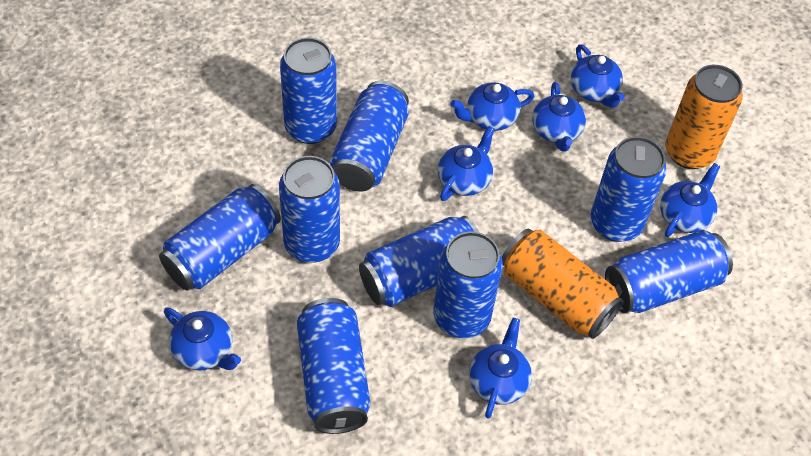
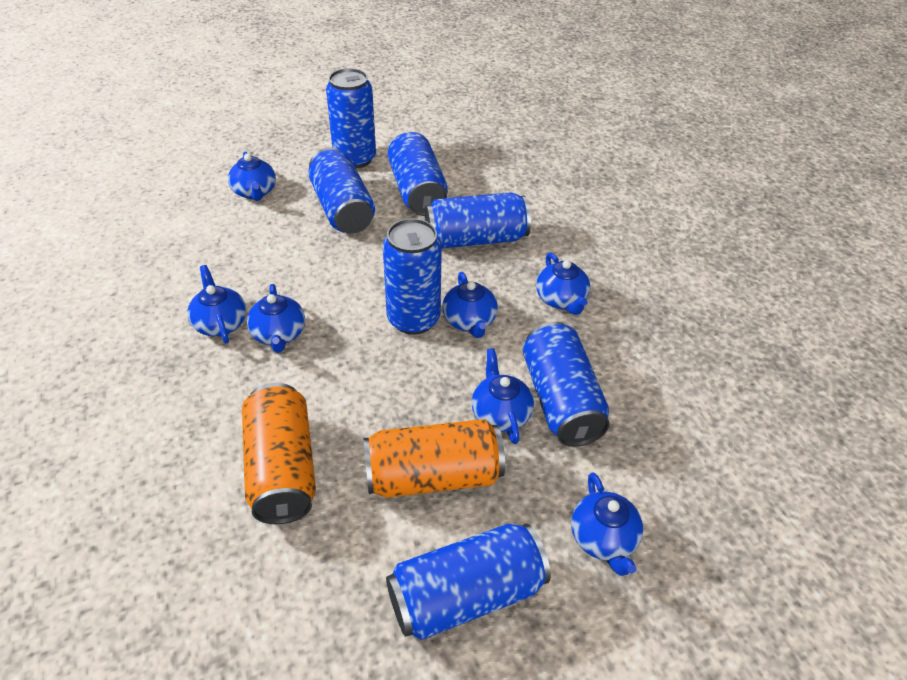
blue can: [159,184,281,291] [279,156,340,263] [280,37,337,144] [297,298,370,434] [330,81,409,192] [359,216,480,307] [433,232,503,338] [590,136,666,242] [605,230,733,313] = 9 -> [308,148,375,234] [326,68,376,168] [383,218,442,335] [386,523,551,640] [387,132,448,216] [425,192,531,249] [523,322,610,447] = 7

